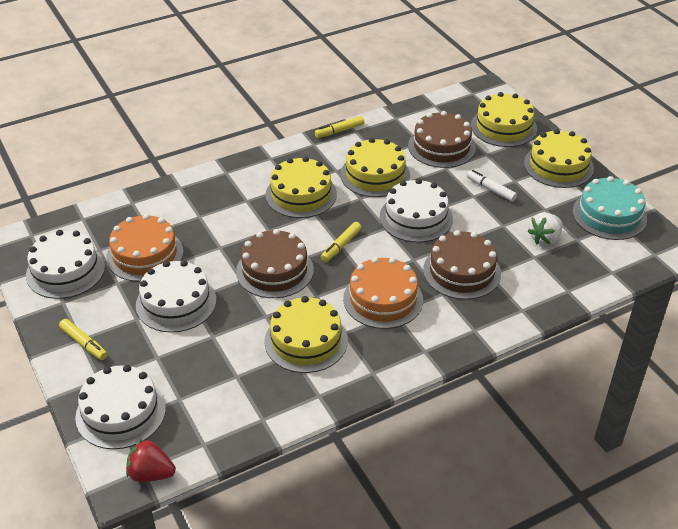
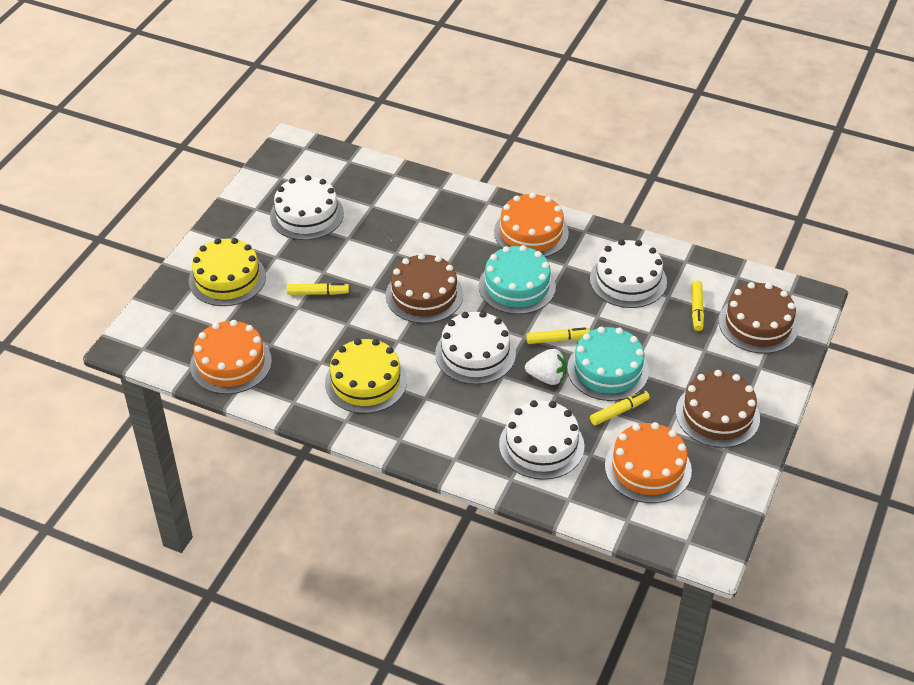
orange cake: [106,214,183,282] [343,257,423,329] = 2 -> [190,320,272,394] [494,193,569,257] [605,422,692,503] = 3
red strawberry: [126,439,176,482] = 1 -> none = 0
turquoise cake: [572,176,647,240] = 1 -> [479,245,556,314] [567,327,649,401] = 2
white marker: [467,170,517,202] = 1 -> none = 0
yellow cake: [264,296,348,373] [266,157,337,218] [341,138,410,197] [471,92,537,147] [524,129,594,188] = 5 -> [189,238,266,306] [325,339,407,414] = 2
yellow marker: [59,319,107,360] [315,116,364,138] [321,222,362,262] = 3 -> [287,283,349,295] [526,327,590,344] [590,391,650,426] [692,281,704,331] = 4

